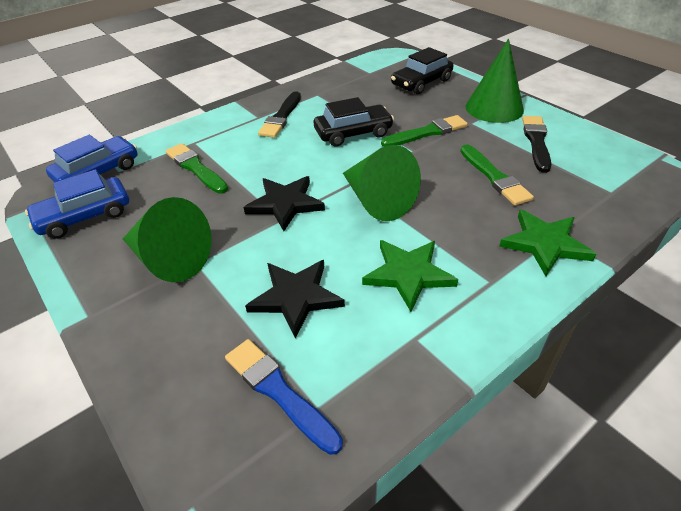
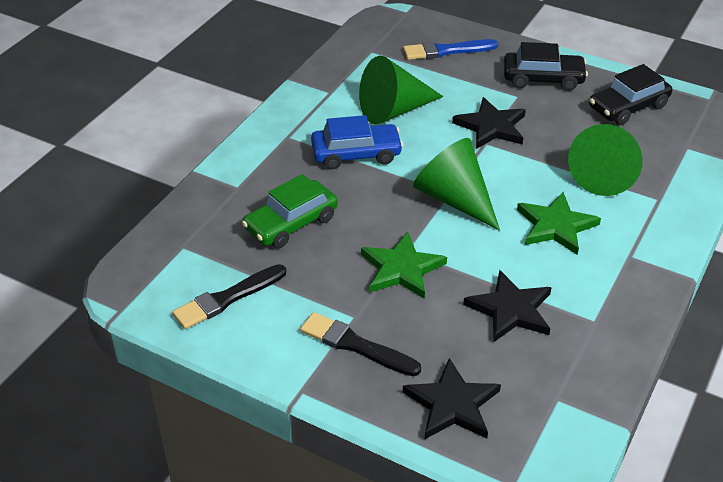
black star: [243,176,325,231] [245,260,345,339] = 2 -> [403,358,501,439] [452,97,526,149] [463,270,552,343] = 3
blue car: [25,169,129,239] [46,135,137,182] = 2 -> [311,115,403,169] = 1
green brush: [166,143,228,194] [381,115,468,147] [460,144,534,205] = 3 -> none = 0
green car: none = 0 -> [242,174,338,248] = 1

